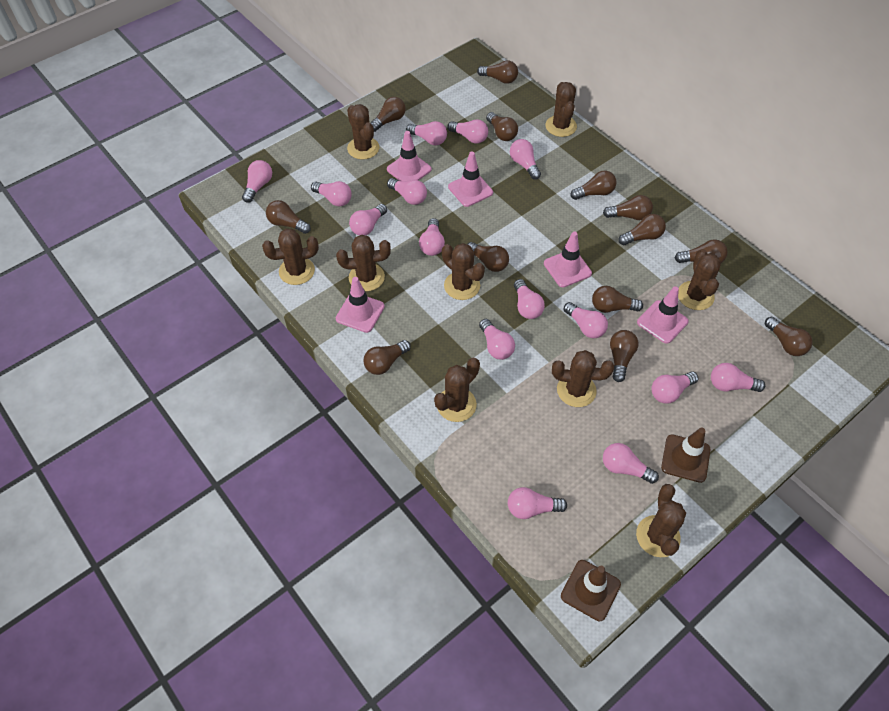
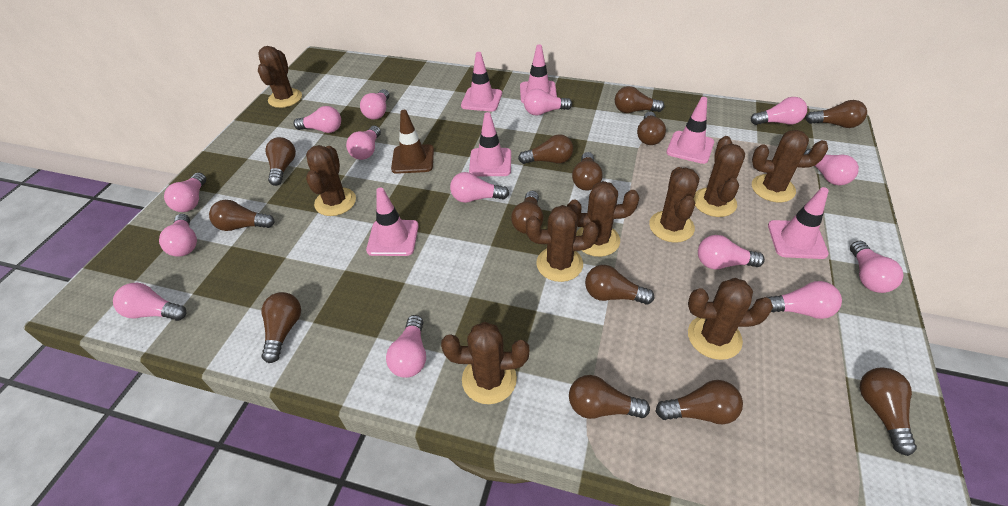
brown traffic cone: [561,560,621,621] [661,428,710,483] = 2 -> [391,110,434,174] = 1
pink light bulb: [242,160,272,203] [311,181,352,206] [349,204,387,236] [387,178,427,205] [406,121,447,145] [419,218,445,256] [447,119,488,144] [479,319,515,360] [508,487,567,519] [510,139,541,180] [514,279,545,319] [563,302,608,338] [603,443,659,484] [651,372,698,404] [711,363,765,392] = 15 -> [113,283,187,321] [159,214,197,257] [164,172,206,212] [294,106,341,133] [346,126,381,160] [360,89,389,120] [386,315,426,378] [450,172,509,203] [524,89,572,116] [698,235,765,270] [751,97,807,125] [764,281,842,319] [804,149,859,185] [850,241,904,293] = 14
pink traffic cone: [336,277,385,333] [387,131,432,181] [448,152,493,207] [544,232,592,287] [637,286,689,344] = 5 -> [366,187,419,256] [461,52,502,112] [469,112,511,176] [520,45,557,103] [666,97,714,164] [768,187,829,259] = 6

